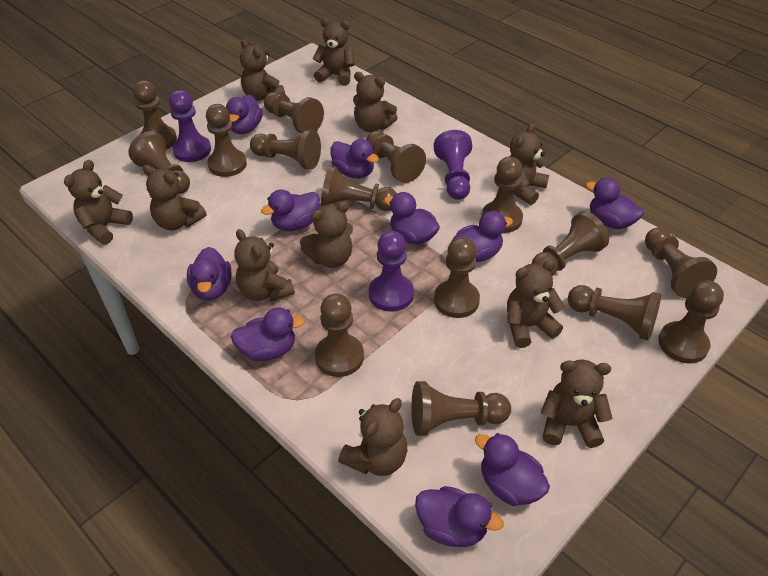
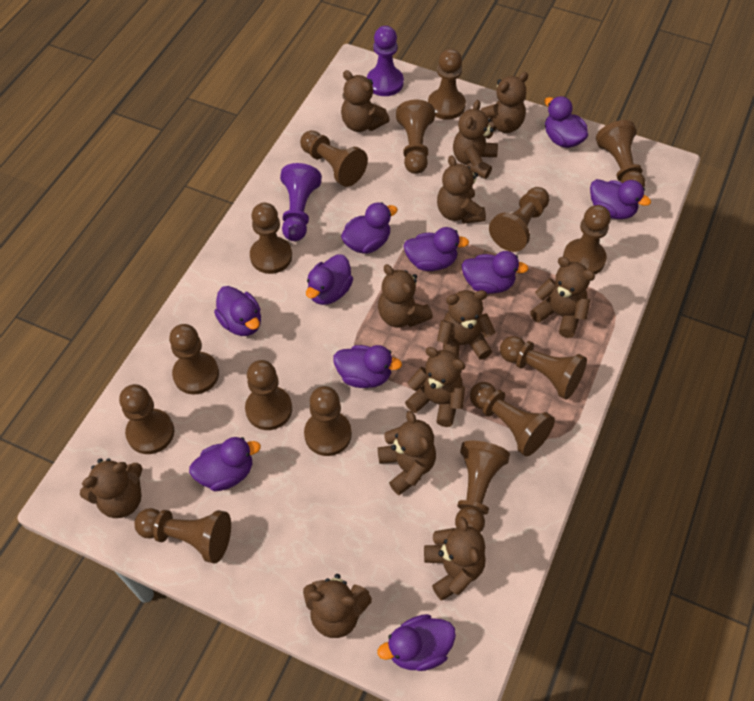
brown teddy bear: [64,160,133,245] [143,165,206,230] [234,229,295,302] [240,39,285,101] [300,201,353,268] [313,18,355,86] [338,398,408,476] [353,72,398,132] [507,260,565,348] [509,123,549,205] [541,360,613,448] = 11 -> [80,458,143,518] [303,574,372,638] [341,70,390,132] [378,264,433,328] [378,411,436,495] [405,347,465,427] [424,517,486,601] [437,155,486,224] [437,290,495,359] [453,100,498,179] [481,72,528,133] [530,257,595,338] = 12
purple pawn: [169,90,211,162] [369,231,414,311] [434,130,472,200] = 3 -> [280,163,322,241] [367,26,404,96] = 2

